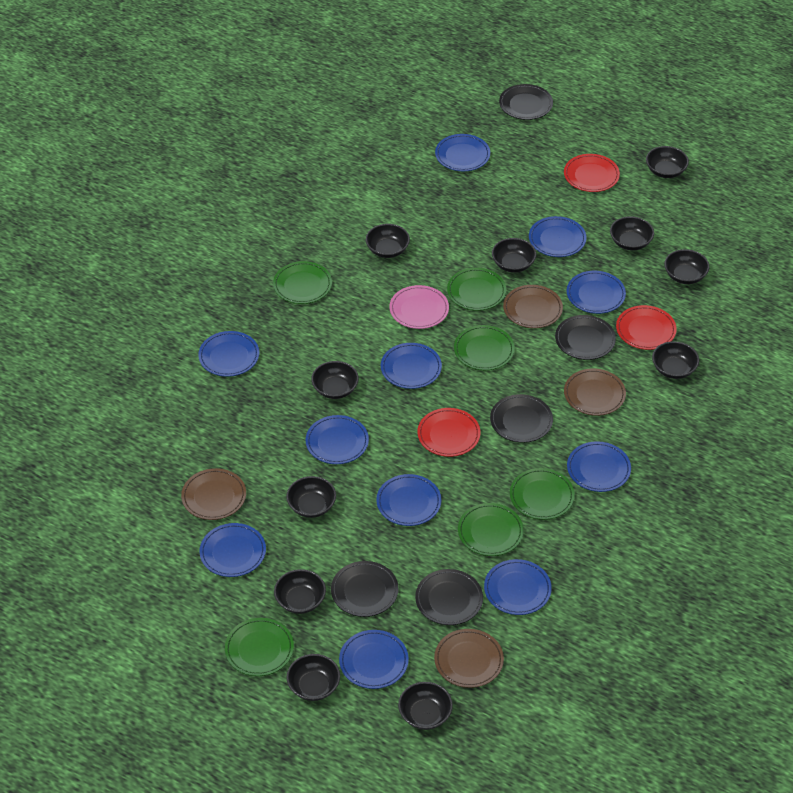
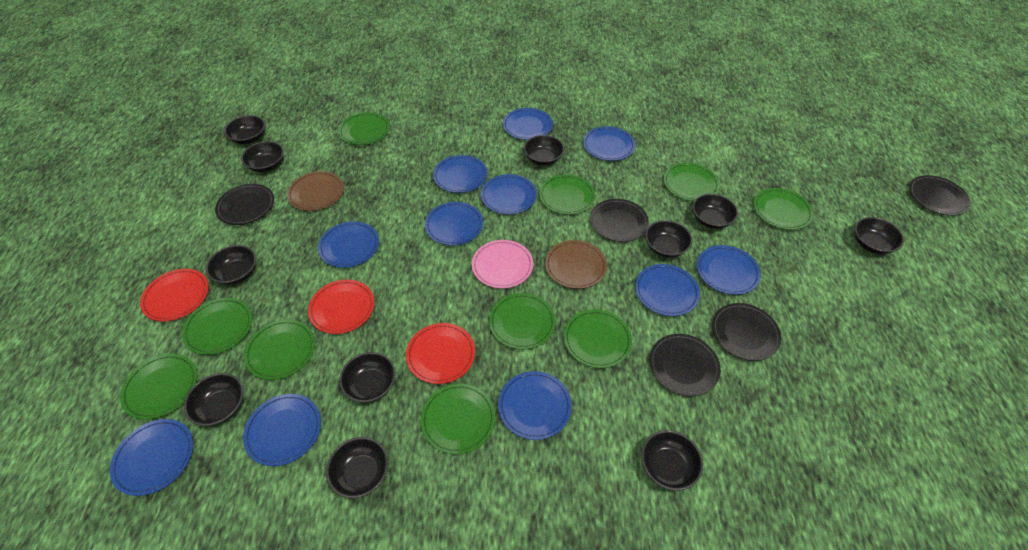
brown plate: [181,468,246,520] [434,629,504,688] [503,285,563,328] [564,368,626,416] = 4 -> [287,171,344,211] [545,240,607,289] = 2
green plate: [225,618,294,676] [273,261,332,304] [447,268,506,311] [454,325,515,370] [458,503,524,556] [510,468,575,520] = 6 -> [120,354,197,420] [182,298,252,355] [244,320,315,380] [338,112,390,145] [421,384,495,454] [489,293,556,350] [539,174,595,215] [564,309,632,368] [664,163,720,201] [754,188,813,230] = 10

